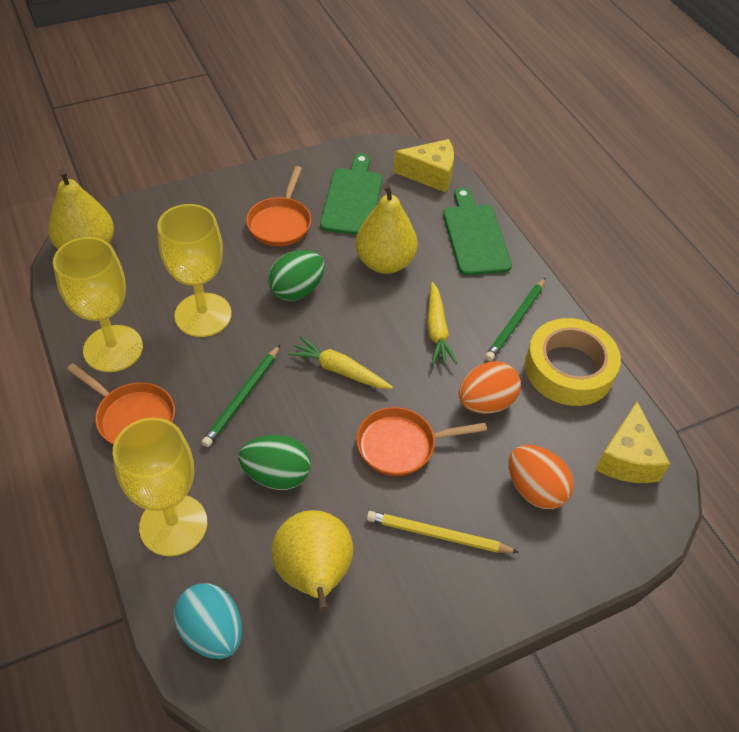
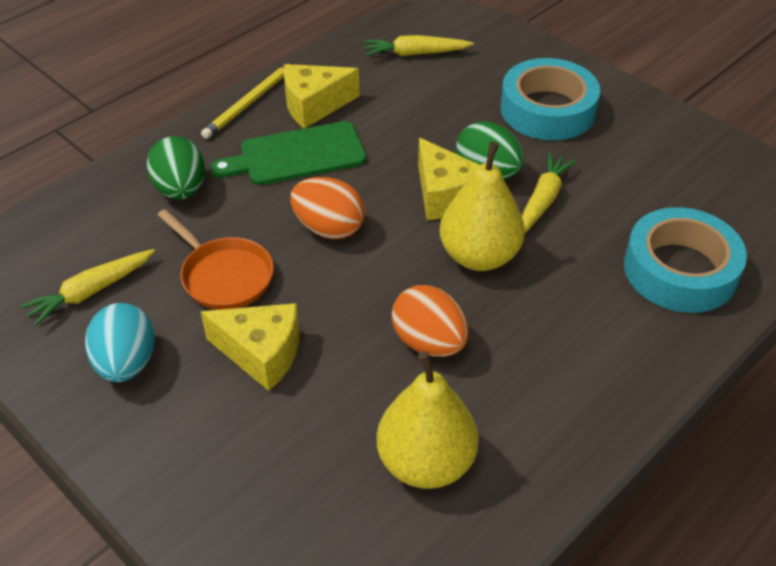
green cutting board: [320,154,382,235] [443,188,512,276] = 2 -> [211,121,366,185] = 1
green pencil: [201,345,280,447] [485,277,546,361] = 2 -> none = 0
orange pan: [67,363,175,445] [246,166,311,246] [356,407,487,476] = 3 -> [158,209,274,310] = 1
turquoise tape: none = 0 -> [500,58,600,140] [624,207,747,313] = 2
yellow carrot: [288,337,393,389] [427,282,457,365] = 2 -> [20,249,155,327] [363,35,474,56] [522,152,576,234] = 3
yellow cheese: [393,139,454,193] [595,402,670,483] = 2 -> [201,303,300,391] [284,64,359,129] [418,138,480,220] = 3
yellow goblet: [53,237,143,372] [113,417,207,556] [157,204,232,337] = 3 -> none = 0
yellow pear: [48,169,114,249] [272,510,353,613] [355,183,418,274] = 3 -> [377,351,479,489] [440,142,525,271] = 2
yellow tape: [525,318,621,406] = 1 -> none = 0

